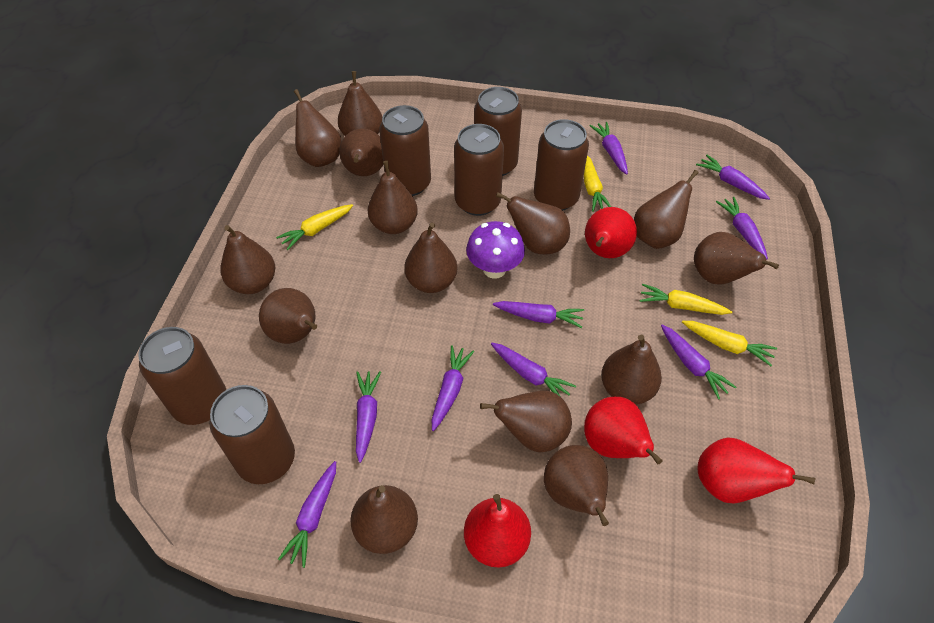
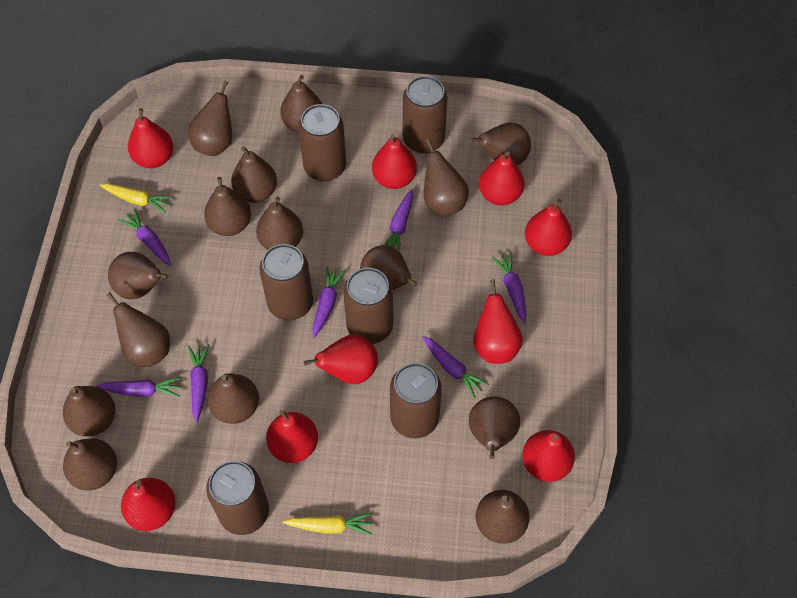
brown pear: [220,225,275,294] [259,288,317,344] [294,89,341,167] [338,71,382,136] [339,129,384,176] [350,485,418,554] [368,161,418,234] [404,223,457,293] [480,390,572,452] [496,192,570,255] [544,445,609,526] [601,335,662,405] [634,170,699,249] [694,232,779,285] = 14 -> [63,386,115,436] [63,438,117,490] [106,292,170,367] [108,252,168,299] [188,81,232,156] [204,177,251,236] [208,373,259,424] [231,146,277,203] [256,196,303,250] [280,75,322,133] [360,245,417,290] [424,139,469,216] [469,396,520,459] [470,122,531,165] [476,490,530,544] = 15
purple carrot: [278,461,336,568] [356,371,381,463] [431,345,474,431] [491,343,576,396] [493,301,584,328] [590,122,628,175] [661,325,736,400] [696,155,770,200] [716,197,768,260] = 9 -> [96,377,181,397] [119,209,171,266] [188,344,209,422] [312,266,346,338] [384,190,413,252] [423,336,489,398] [492,252,526,323] = 7
purple mushroom: [466,221,525,279] = 1 -> none = 0
red pear: [464,494,531,567] [584,397,662,464] [585,207,637,258] [698,438,816,504] = 4 -> [121,478,175,531] [128,108,173,168] [266,410,318,463] [303,334,378,384] [372,134,417,189] [473,279,523,364] [479,151,525,205] [522,430,575,482] [525,199,572,256] = 9
yellow carrot: [276,204,353,250] [584,155,611,212] [639,284,732,315] [682,321,777,366] = 4 -> [100,183,173,213] [283,512,372,535] = 2

